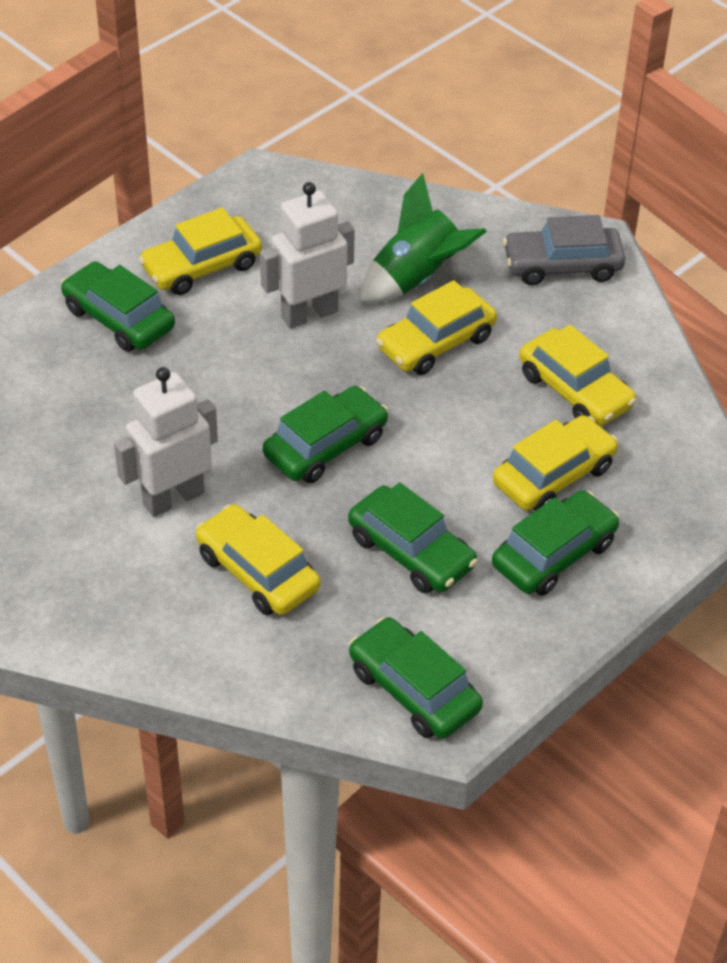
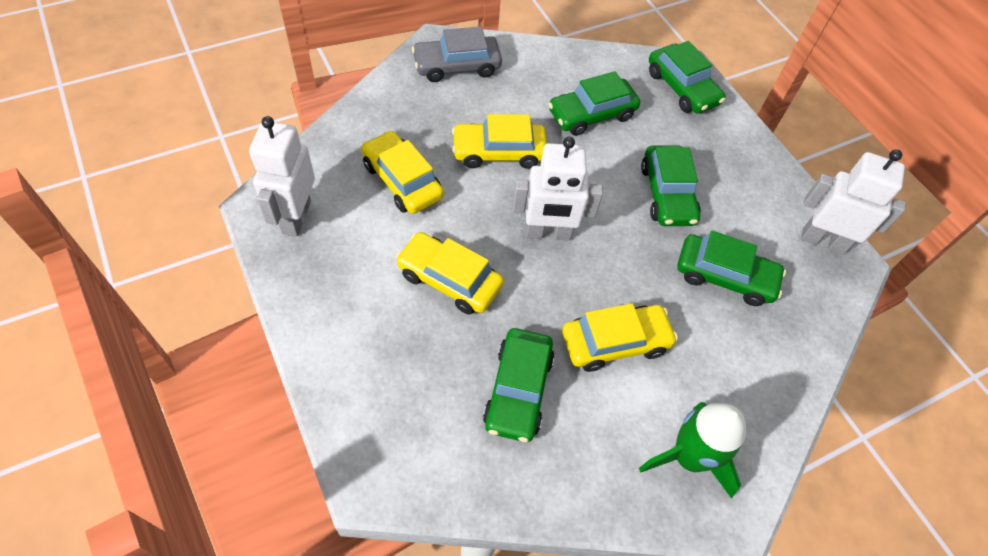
white robot: [114,367,218,517] [260,182,355,329] = 2 -> [249,116,315,237] [512,137,603,240] [801,149,906,255] = 3
yellow car: [139,208,262,295] [196,504,320,615] [376,280,497,375] [493,415,618,511] [519,325,637,426] = 5 -> [361,131,444,214] [396,232,504,315] [452,114,547,169] [562,303,678,372] = 4

